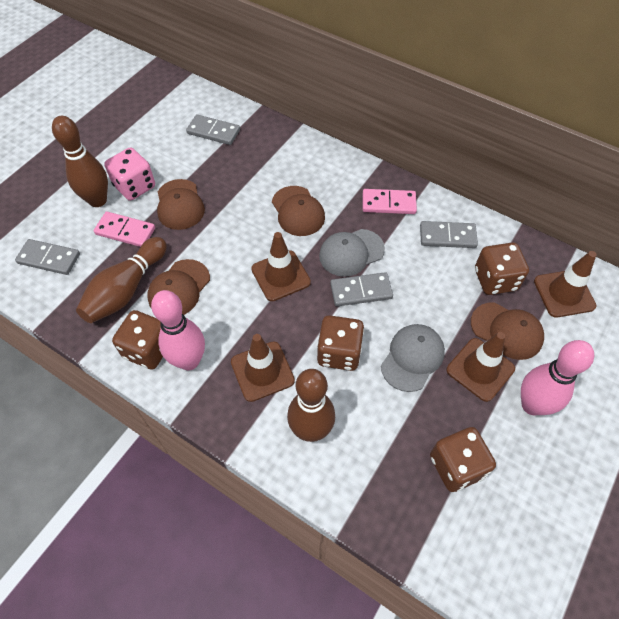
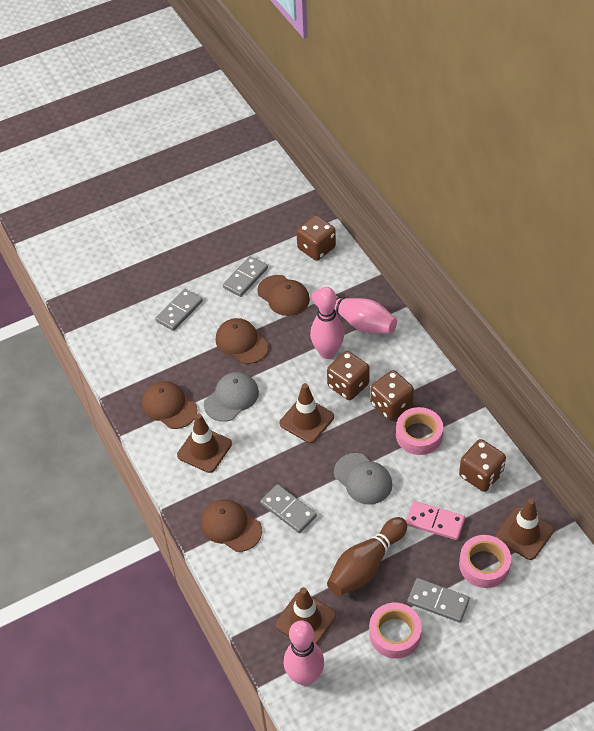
brown bowling pin: [52,116,108,207] [76,237,167,323] [287,369,335,442] = 3 -> [327,517,407,596] = 1
pink bowling pin: [151,290,205,370] [521,340,594,415] = 2 -> [284,620,324,686] [310,287,344,359] [311,289,397,334] = 3
pink dice: [104,147,155,201] = 1 -> none = 0
pink domino: [94,211,155,247] [362,189,417,214] = 2 -> [406,501,465,540] = 1
pink tape: none = 0 -> [369,603,422,658] [396,407,443,455] [459,535,511,588] = 3

